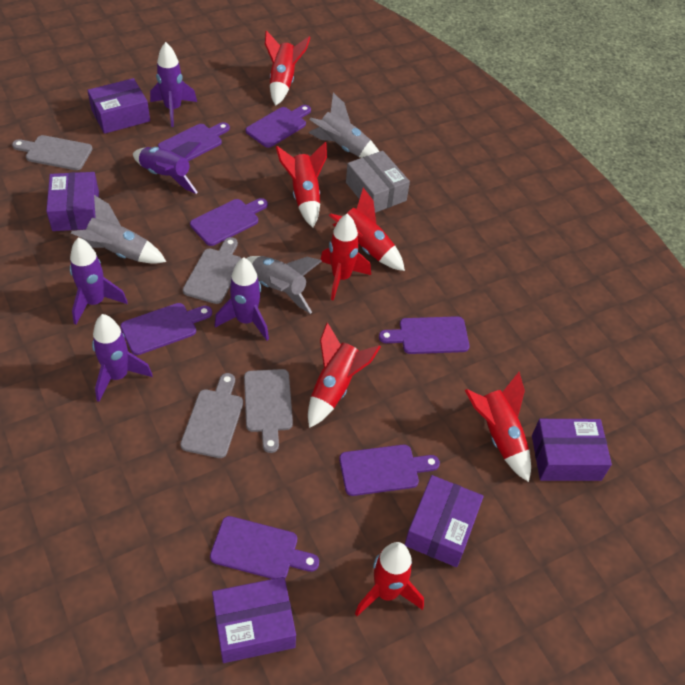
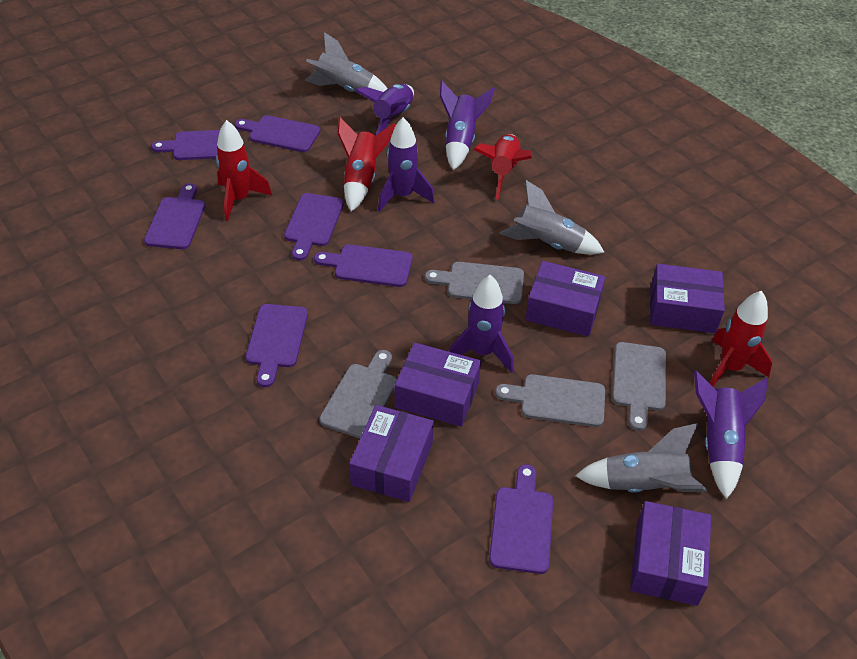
grey box: [346,151,410,213] = 1 -> none = 0
red rocket: [265,30,311,106] [276,142,327,227] [308,322,381,428] [320,214,371,301] [329,188,405,271] [355,542,424,616] [465,372,531,482] = 7 -> [216,120,272,221] [338,117,396,212] [474,134,532,200] [710,291,772,387] = 4

